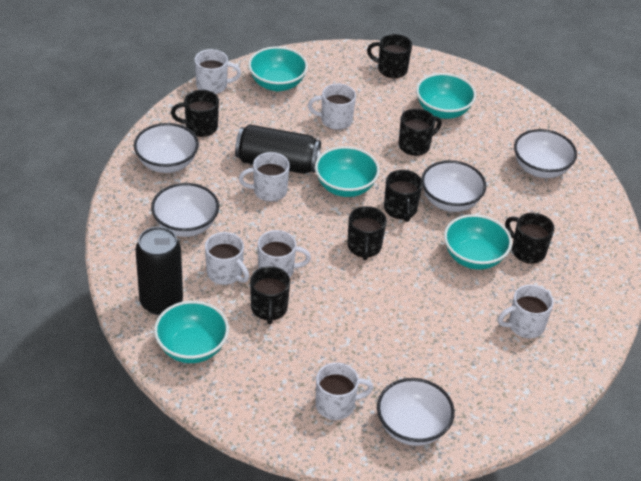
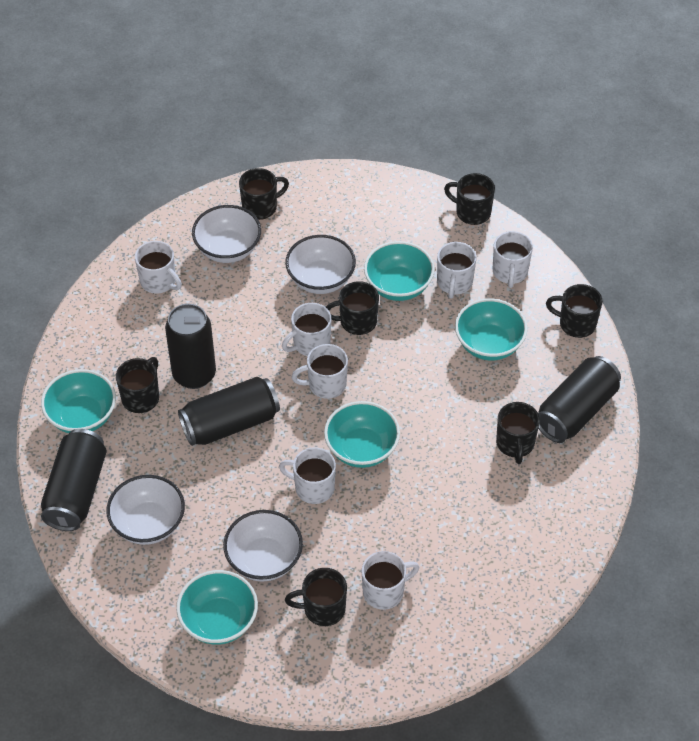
black can: [135,226,183,315] [235,124,321,174] = 2 -> [41,429,107,531] [165,303,216,389] [178,377,280,446] [538,356,621,443] = 4
white bowl: [134,123,199,173] [151,183,219,237] [377,378,455,446] [421,160,486,212] [514,129,577,178] = 5 -> [106,475,185,545] [192,205,261,263] [223,510,303,581] [285,235,356,294] = 4

